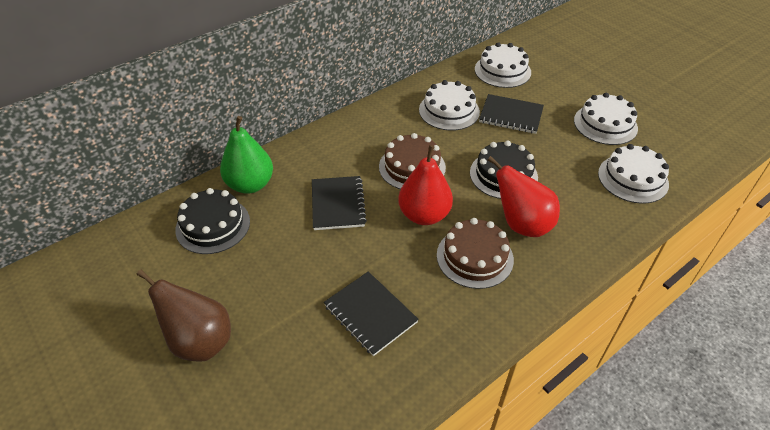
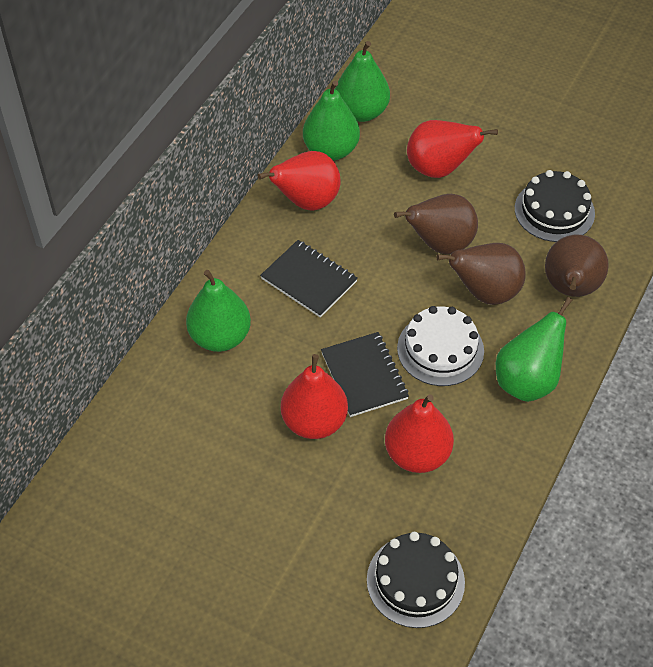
black notebook: [312,176,367,230] [324,272,419,356] [479,94,544,134] = 3 -> [260,240,358,318] [321,332,409,417] = 2
brown cake: [379,133,446,189] [437,218,514,289] = 2 -> none = 0
brown pear: [137,270,231,362] = 1 -> [394,194,478,255] [436,243,526,305] [545,235,609,297] = 3
green pear: [220,116,273,194] = 1 -> [186,270,251,352] [303,81,360,161] [335,41,390,122] [496,297,572,402] = 4
red pear: [398,145,453,225] [487,156,560,237] = 2 -> [258,151,341,211] [281,354,348,439] [385,394,454,473] [407,120,498,178] = 4
white cake: [419,80,480,131] [475,42,531,88] [574,93,638,145] [598,144,669,204] = 4 -> [397,306,484,386] = 1

